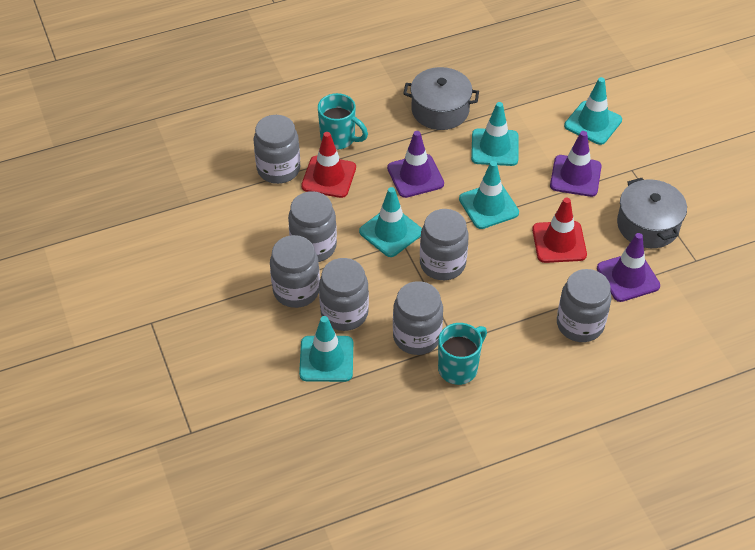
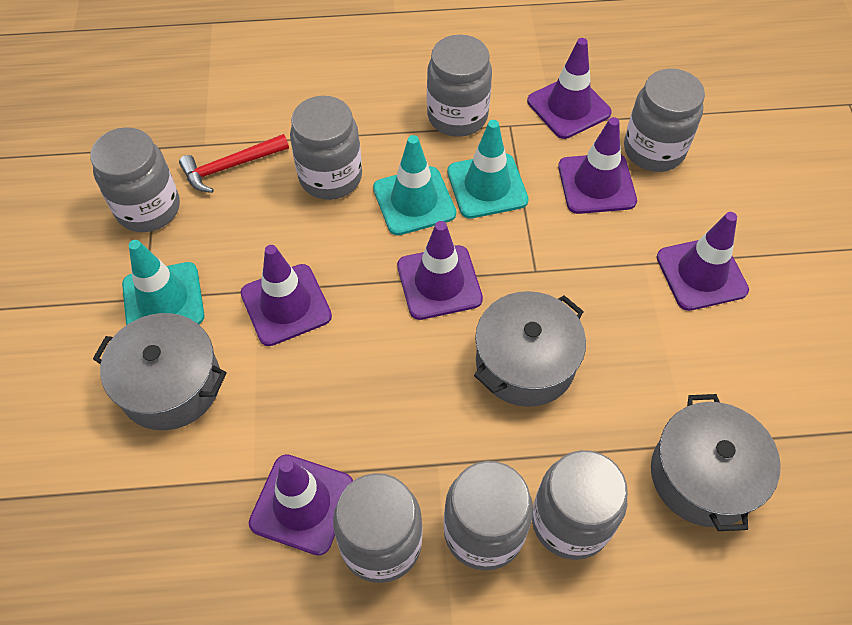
grey pot: [403,67,479,130] [617,178,687,248] = 2 -> [93,313,227,430] [474,291,586,407] [651,394,781,531] = 3
purple traffic cone: [387,131,444,198] [550,131,602,197] [597,233,660,302] = 3 -> [240,245,332,346] [249,454,353,555] [397,221,483,320] [527,38,612,139] [558,117,637,214] [657,212,749,311] = 6
red hammer: none = 0 -> [179,134,289,193] = 1
red traffic cone: [301,132,356,198] [532,197,587,263] = 2 -> none = 0
turquoise mug: [318,93,368,150] [438,323,487,385] = 2 -> none = 0
turquoise traffic cone: [299,316,353,382] [359,187,422,257] [459,161,519,229] [471,102,518,166] [564,77,622,145] = 5 -> [122,240,204,325] [373,135,456,235] [447,120,529,219] = 3

